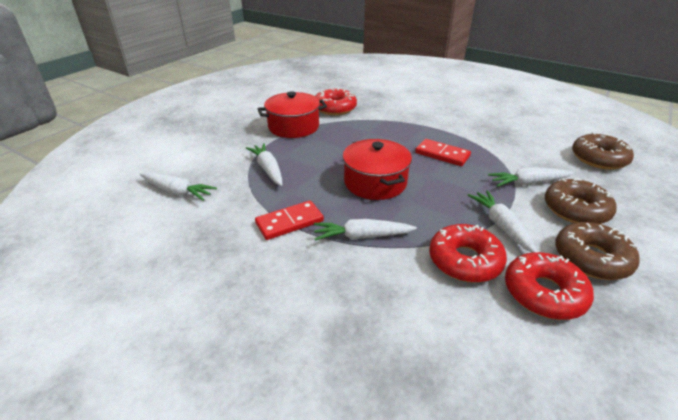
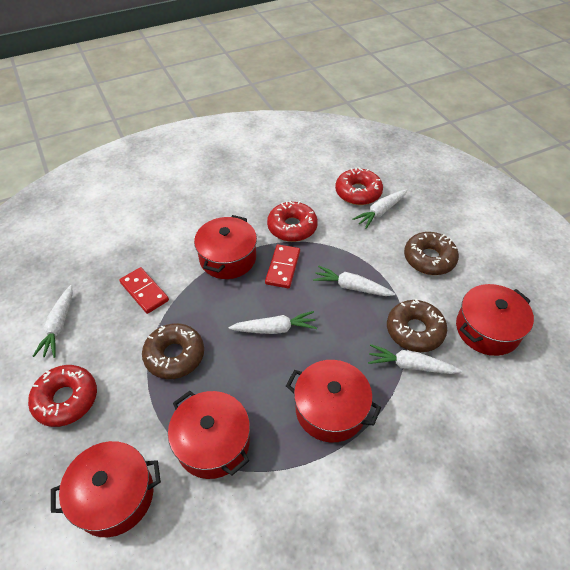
red pot: [258,91,327,138] [342,139,412,200] = 2 -> [51,441,161,537] [168,391,250,479] [194,215,257,279] [286,360,381,442] [456,284,534,356] = 5

